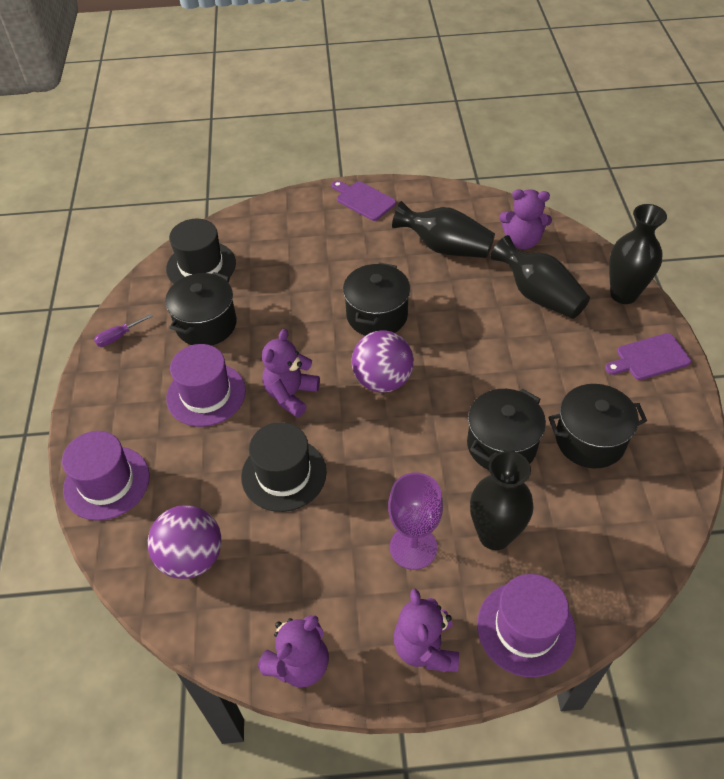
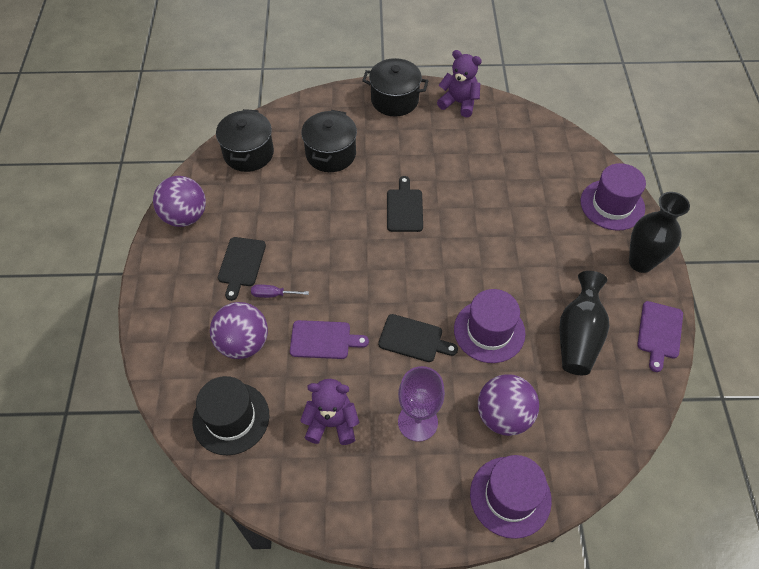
black cutting board: none = 0 -> [218,237,266,301] [378,314,458,362] [387,176,423,232] = 3
black hat: [166,219,236,284] [241,422,327,512] = 2 -> [192,376,269,455] = 1
black pot: [165,272,237,346] [343,262,410,336] [467,389,546,470] [548,384,647,468] = 4 -> [216,109,274,172] [301,110,357,172] [362,58,429,117] = 3
black vase: [392,201,495,258] [470,451,534,550] [490,235,590,319] [609,204,667,304] = 4 -> [559,271,609,375] [629,192,690,273] = 2
purple ball: [148,505,221,579] [352,330,414,393] = 2 -> [153,176,206,227] [210,302,268,359] [478,374,539,436] = 3
purple teddy bear: [258,615,329,688] [262,329,320,418] [394,589,459,672] [499,189,552,250] = 4 -> [300,379,359,445] [437,50,482,117] = 2

